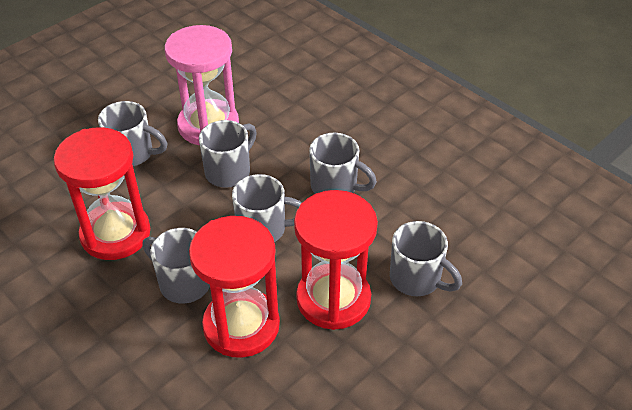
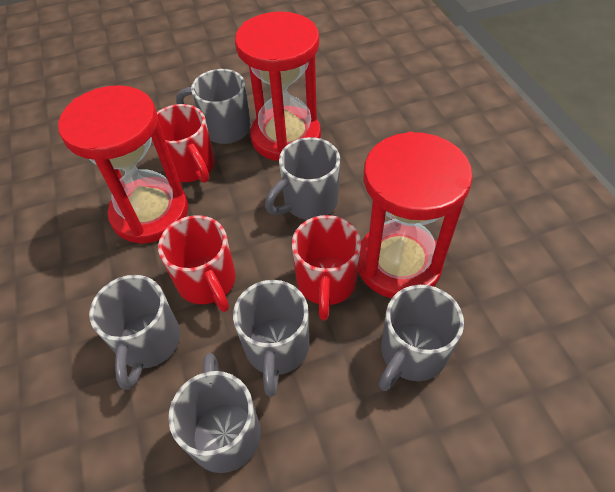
pink hourglass: [165,25,239,145] = 1 -> none = 0
red mug: none = 0 -> [152,104,215,183] [158,215,236,312] [292,215,361,320] = 3

